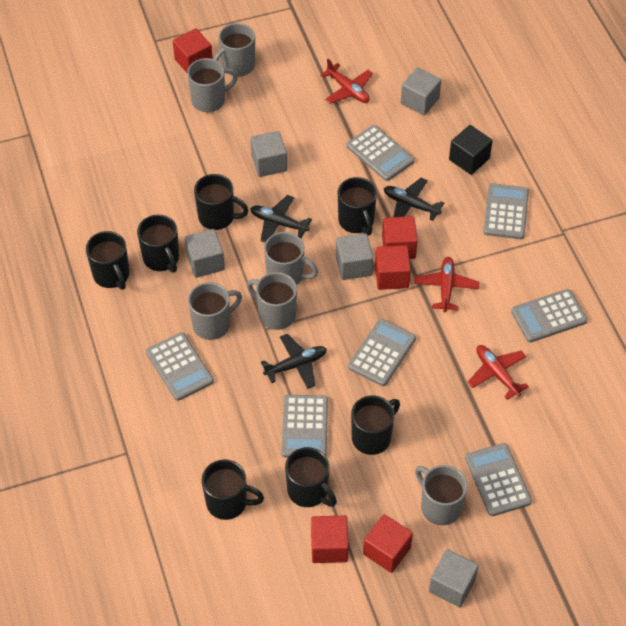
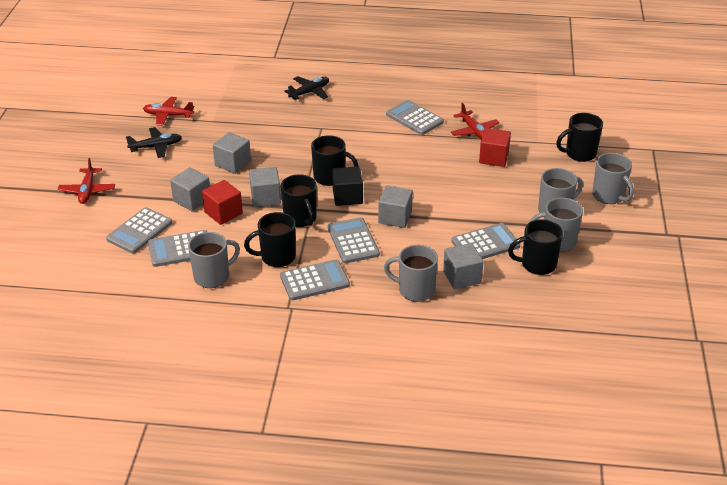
black mug: [86,231,129,290] [137,215,179,273] [194,174,249,230] [202,459,264,520] [285,447,337,507] [338,177,377,236] [351,396,400,455] = 7 -> [244,212,296,267] [280,174,317,227] [311,135,359,186] [508,219,563,275] [556,113,603,162] = 5
black plane: [250,195,312,243] [261,334,327,389] [384,178,444,221] = 3 -> [126,127,182,158] [284,76,329,100] = 2
grey calculator: [146,332,214,401] [281,395,328,458] [347,125,414,181] [348,319,416,386] [465,443,532,516] [484,183,529,239] [511,289,588,342] = 7 -> [106,207,172,253] [148,230,207,267] [280,260,350,300] [328,217,380,263] [386,100,444,135] [451,223,520,259] = 6
grey mug: [187,58,238,112] [188,282,242,340] [214,23,255,77] [247,272,297,330] [264,232,318,285] [415,465,467,526] = 6 -> [188,232,240,288] [384,245,438,302] [530,198,583,252] [538,168,583,213] [592,153,634,204] = 5
red cube: [173,29,213,73] [311,516,349,563] [363,514,413,573] [375,245,411,290] [382,216,418,259] = 5 -> [202,180,243,225] [479,128,511,167] = 2

